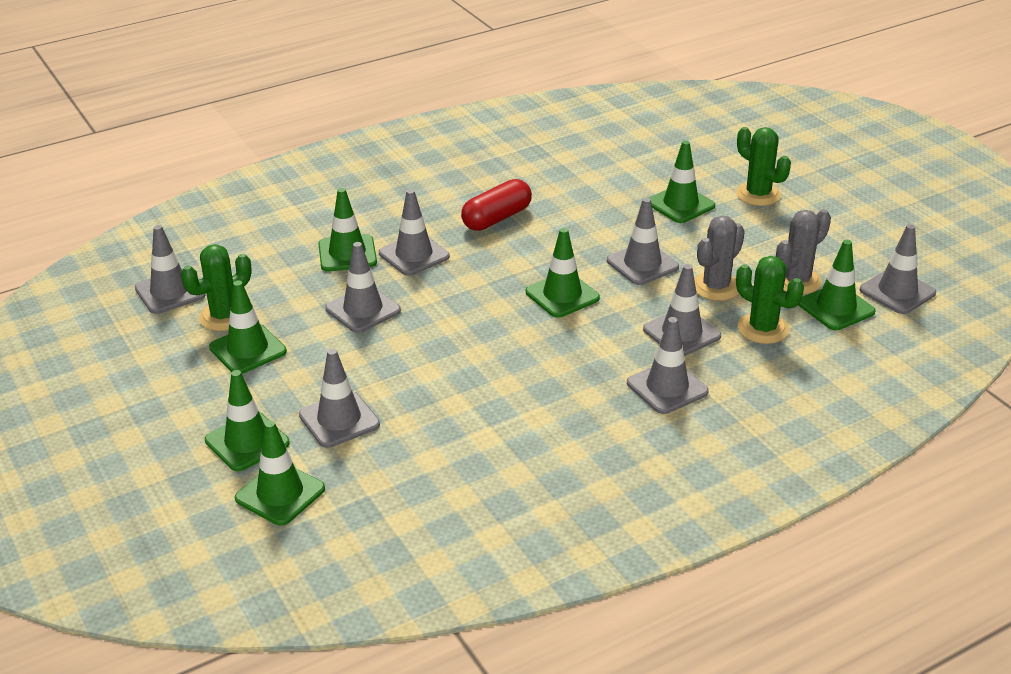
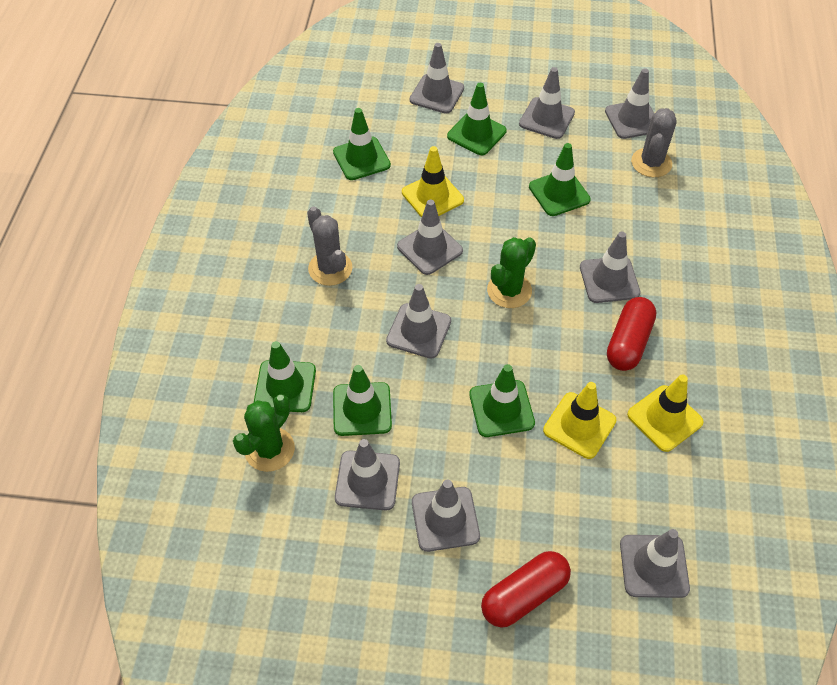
green cactus: [181,244,252,331] [736,127,791,206] [736,256,804,344] = 3 -> [233,395,295,472] [487,237,536,308] = 2
green traffic cone: [205,370,290,471] [209,280,287,374] [235,421,325,526] [318,188,377,272] [526,228,600,318] [649,140,715,223] [798,240,876,330] = 7 -> [254,341,316,412] [333,108,391,180] [333,365,392,436] [447,83,507,155] [469,364,535,437] [529,143,591,216] = 6
grey traffic cone: [135,225,206,314] [299,349,380,448] [325,242,401,333] [379,189,450,276] [607,198,679,285] [627,317,709,414] [643,264,721,356] [860,224,936,314] = 8 -> [335,439,400,511] [386,284,451,359] [397,199,463,275] [410,43,464,114] [412,480,480,552] [519,67,575,139] [580,231,640,303] [605,68,654,139] [620,529,690,598] = 9
red capsule: [461,179,532,231] = 1 -> [481,551,571,628] [607,297,656,371] = 2
yellow traffic cone: none = 0 -> [402,146,464,217] [543,382,617,459] [627,374,704,452] = 3

